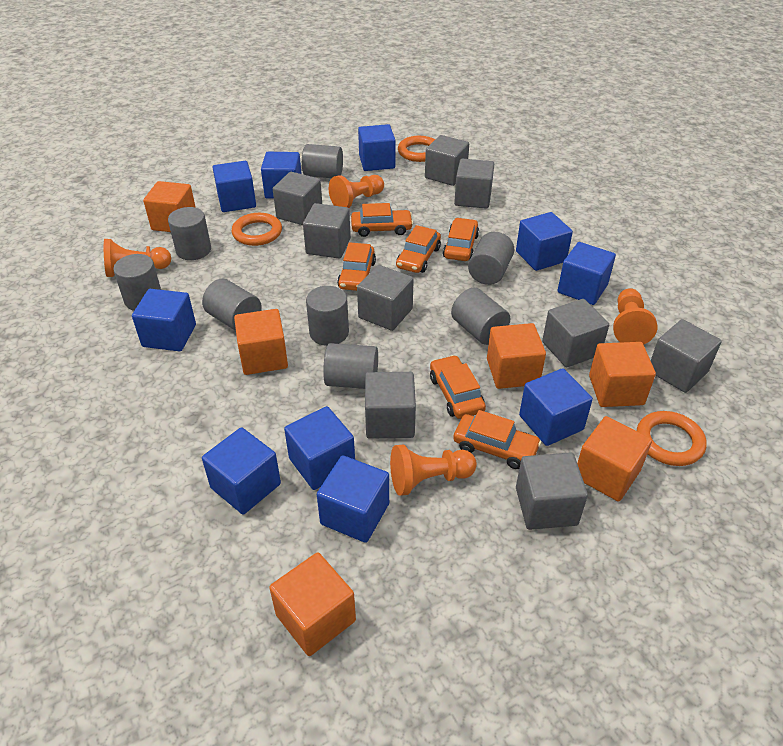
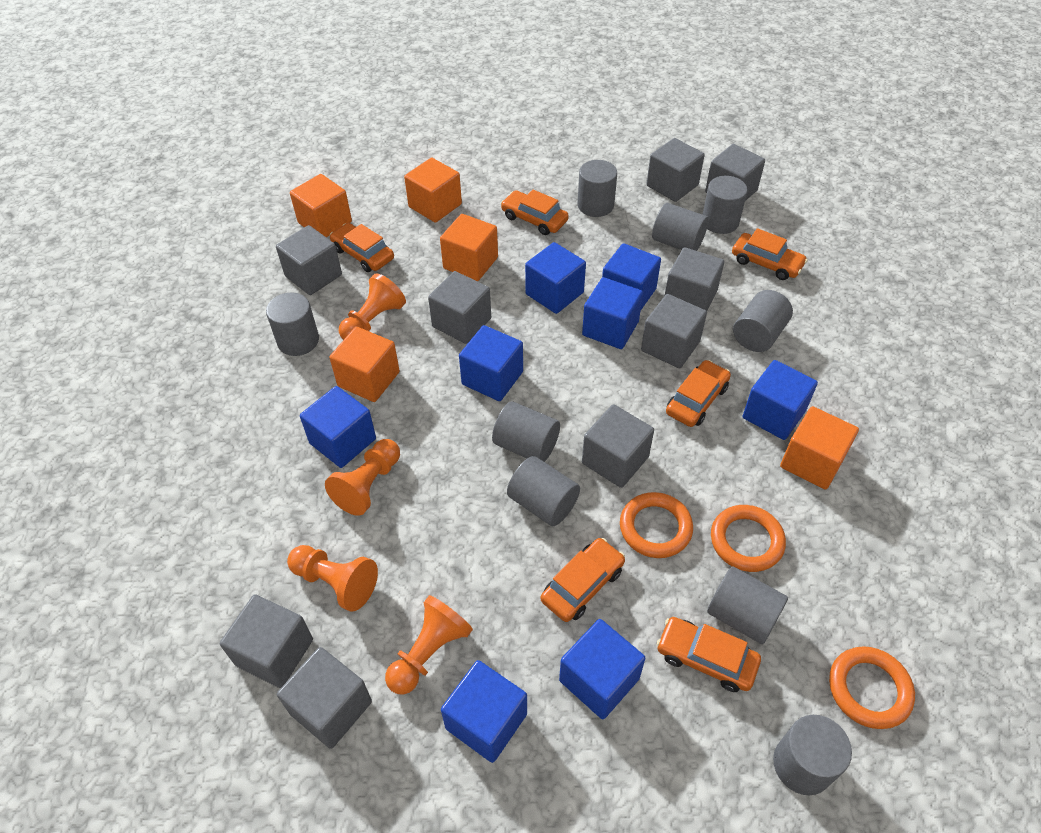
blue cube: [132,289,196,351] [202,427,281,515] [213,161,256,212] [261,152,302,199] [284,406,355,490] [317,455,389,543] [358,124,396,171] [516,212,573,271] [519,368,593,446] [557,242,616,305] = 10 -> [300,386,376,468] [441,660,527,763] [459,325,523,401] [525,242,586,314] [559,619,645,719] [582,277,643,349] [602,243,661,310] [743,360,818,440] = 8
grey cylinder: [113,254,161,311] [168,207,211,260] [202,279,262,331] [302,144,343,178] [306,286,349,346] [323,343,378,389] [451,288,510,345] [468,232,514,285] = 8 -> [266,292,319,356] [492,401,560,462] [507,456,580,526] [578,160,617,217] [652,203,708,251] [702,176,748,234] [707,566,788,644] [733,290,793,352] [773,715,852,795] = 9
orange cube: [143,181,196,232] [234,309,288,375] [269,552,356,656] [487,323,546,389] [577,416,652,502] [589,342,656,407] = 6 -> [290,174,352,238] [329,327,400,402] [404,158,462,223] [440,214,498,281] [780,406,859,490] = 5

